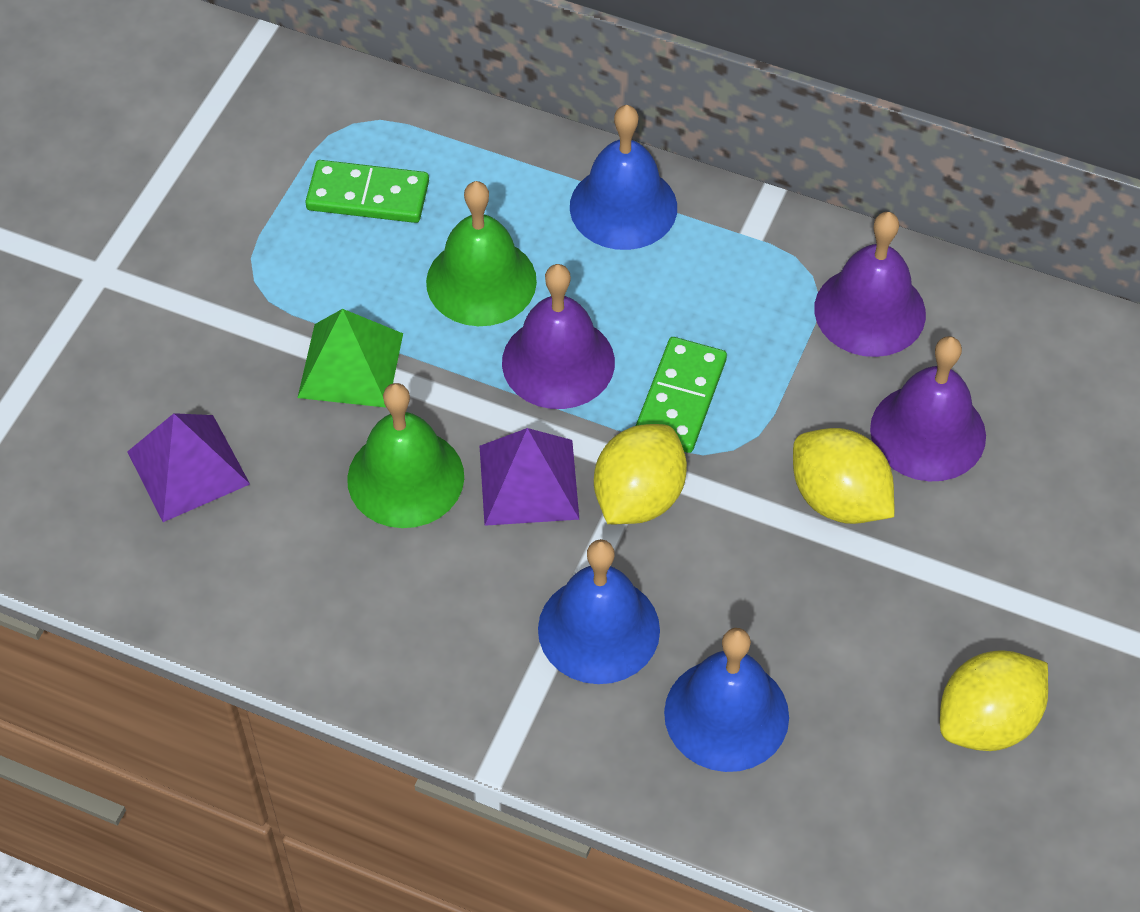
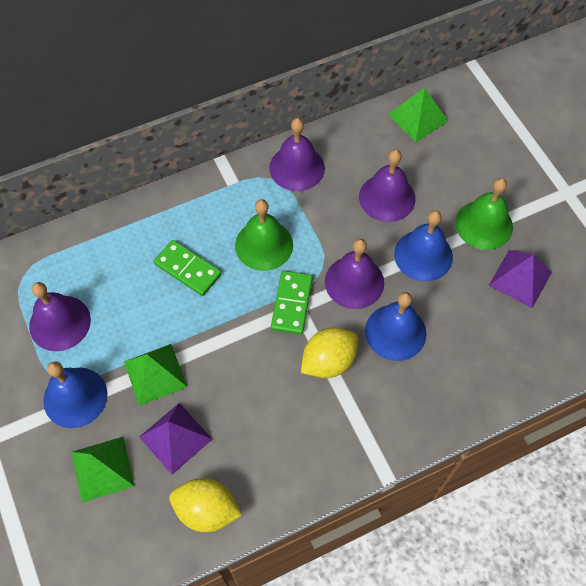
green pyramid: [297,309,403,408] = 1 -> [72,437,134,503] [124,344,187,406] [388,88,448,142] = 3
purple bell: [502,264,615,409] [814,212,926,357] [870,336,986,481] = 3 -> [29,282,91,351] [269,118,325,191] [325,239,384,309] [359,150,415,222] = 4
yellow lemon: [594,424,687,524] [793,428,894,524] [940,651,1048,751] = 3 -> [169,478,242,532] [301,328,358,378] = 2

